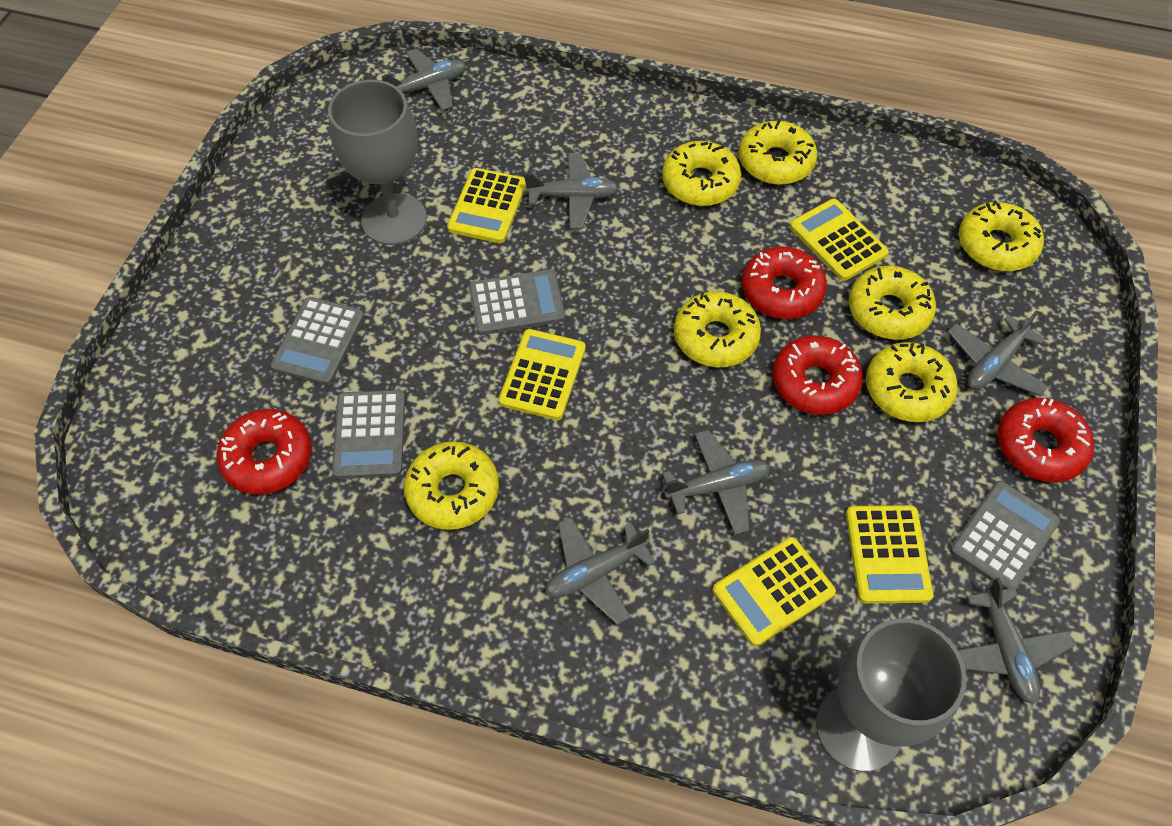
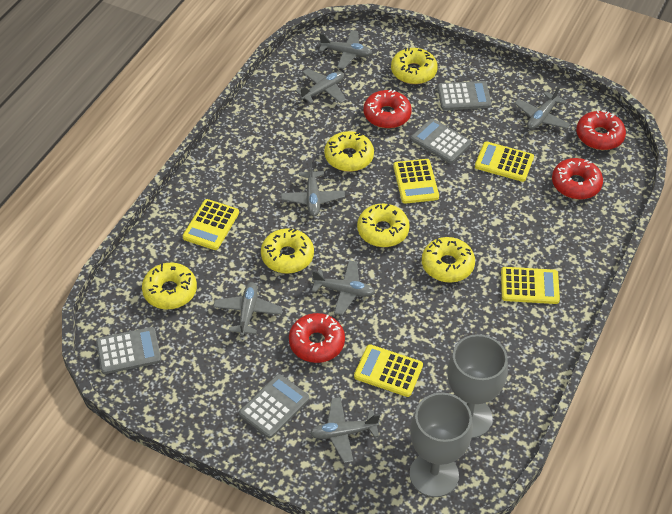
grey plane: [382,49,466,111] [524,153,619,229] [546,517,655,625] [662,430,770,535] [948,310,1048,396] [958,577,1075,704] = 6 -> [213,282,283,336] [281,161,345,216] [295,68,346,104] [310,397,380,463] [312,260,375,315] [319,30,372,69] [514,86,570,130] = 7
yellow donut: [404,441,499,530] [662,141,741,206] [674,291,761,368] [739,120,817,185] [849,266,936,340] [866,342,958,422] [959,201,1044,271] = 7 -> [142,263,197,309] [261,228,314,274] [324,131,374,172] [357,204,410,247] [391,47,438,84] [422,237,475,283] = 6

